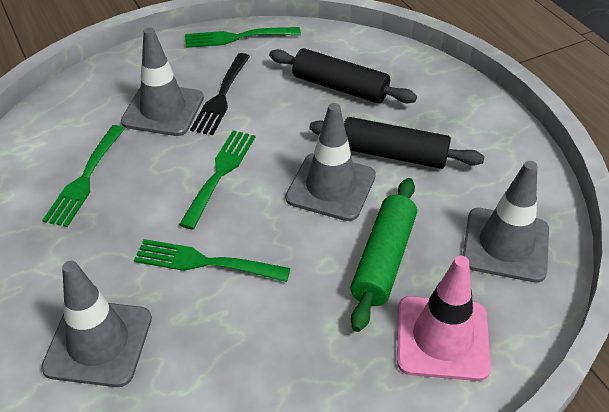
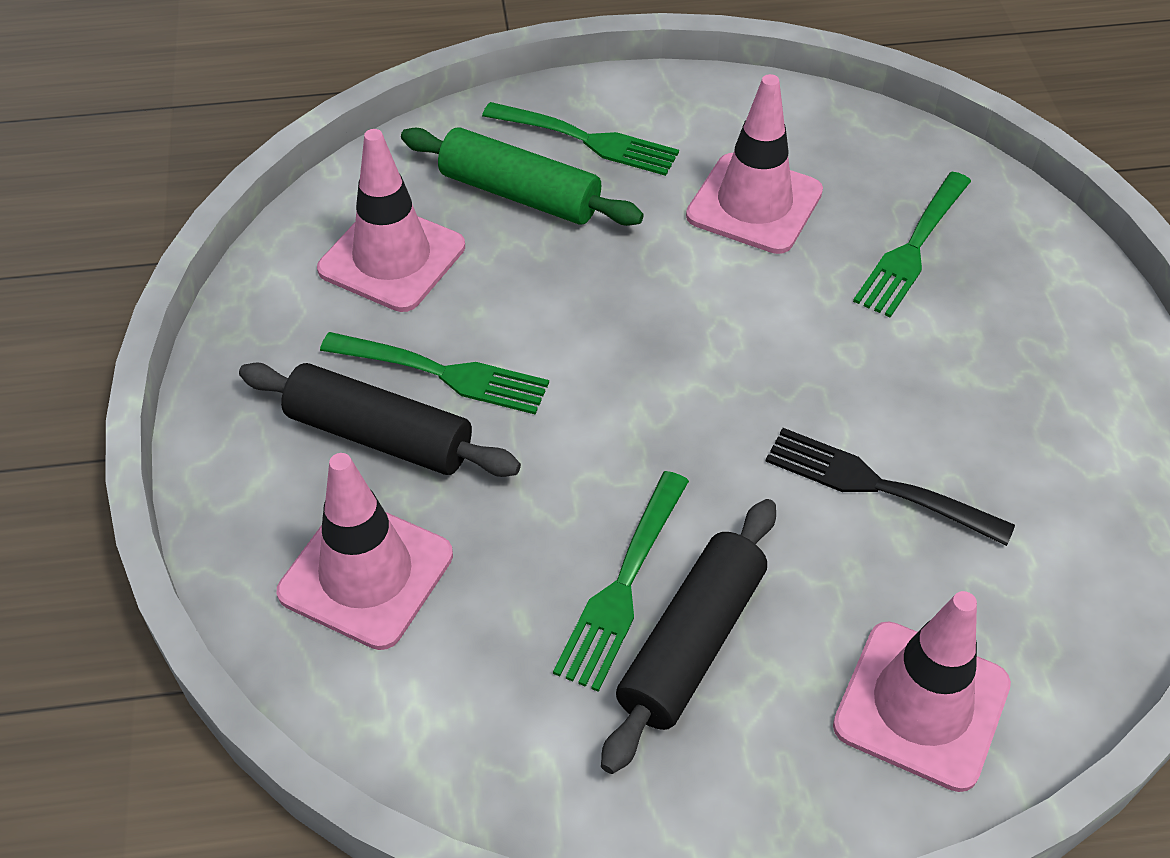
grey traffic cone: [41,261,152,387] [121,27,204,136] [285,103,376,221] [463,161,549,283] = 4 -> none = 0
pink traffic cone: [397,256,491,381] = 1 -> [277,453,453,650] [317,129,465,312] [686,74,823,254] [833,591,1011,792] = 4

